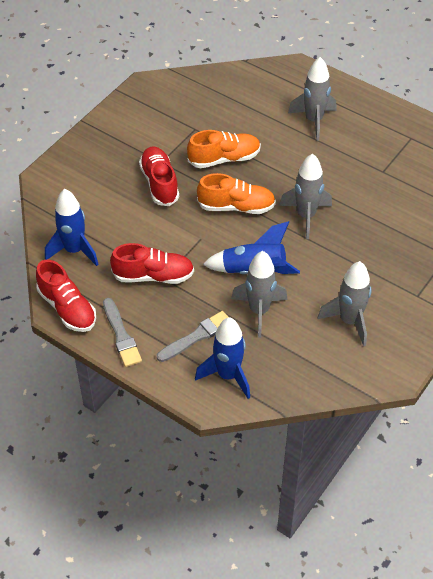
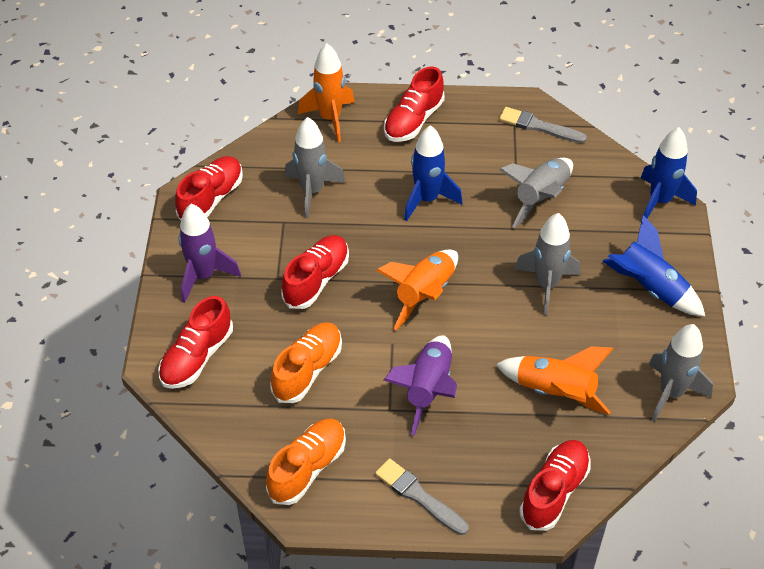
orange rocket: none = 0 -> [298,44,355,142] [376,249,458,330] [496,346,614,415] = 3
purple rocket: none = 0 -> [179,204,241,303] [383,335,457,436] = 2
red shoe: [36,260,96,332] [110,243,194,284] [139,147,179,206] = 3 -> [158,296,233,389] [175,156,243,221] [281,235,349,309] [384,66,445,142] [519,440,591,531] = 5

